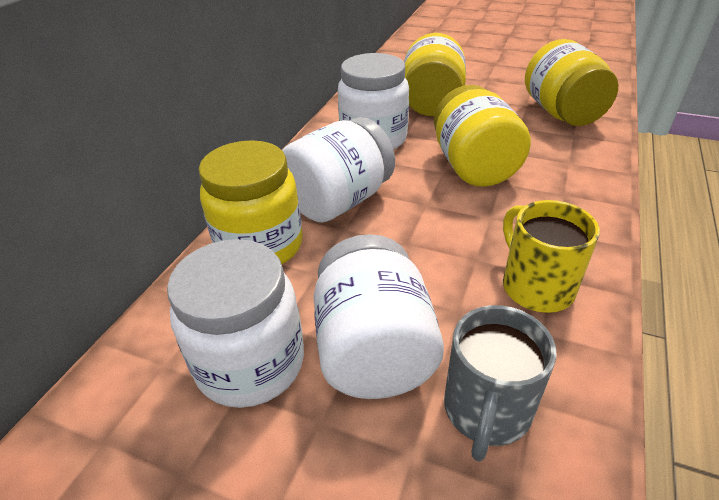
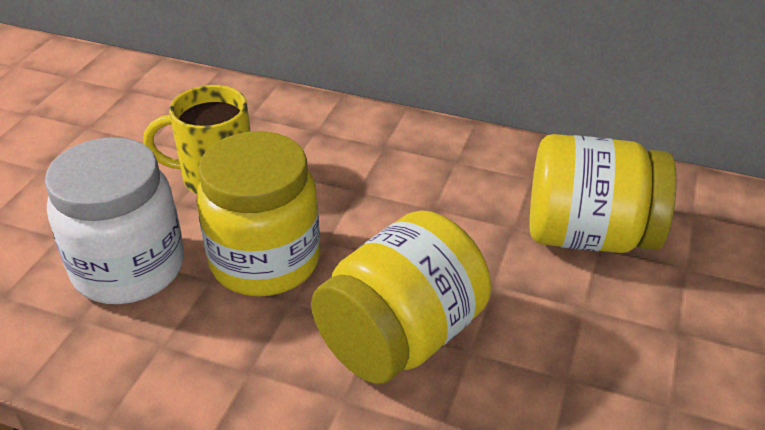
grey mug: [444,305,556,461] = 1 -> none = 0
white jar: [167,239,304,408] [282,117,395,222] [313,234,444,399] [338,53,409,150] = 4 -> [45,137,184,304] = 1
yellow jar: [199,140,303,264] [404,33,466,116] [434,85,531,187] [525,39,618,126] = 4 -> [196,131,320,296] [311,210,491,384] [529,134,677,253] = 3

